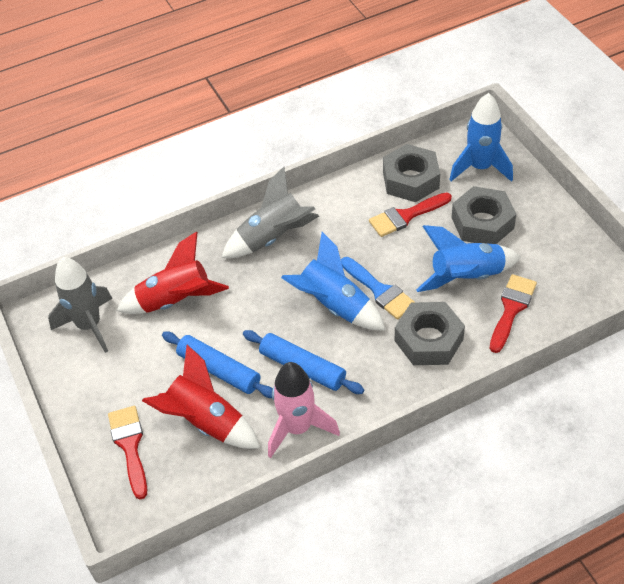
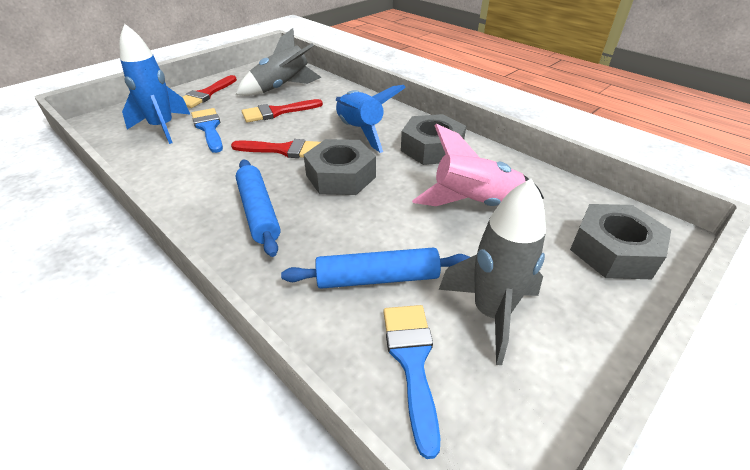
blue brush: [341,257,414,320] = 1 -> [191,108,223,153] [383,305,440,459] = 2
blue rocket: [281,232,385,330] [416,225,521,292] [449,93,513,182] = 3 -> [119,24,190,144] [336,85,406,153] = 2
red rocket: [116,232,229,314] [142,345,260,449] = 2 -> none = 0

